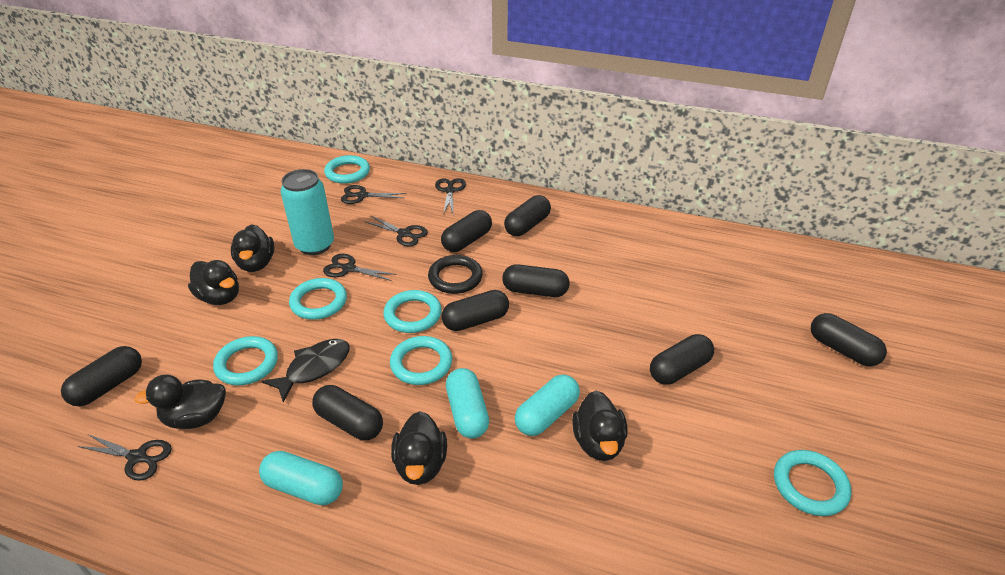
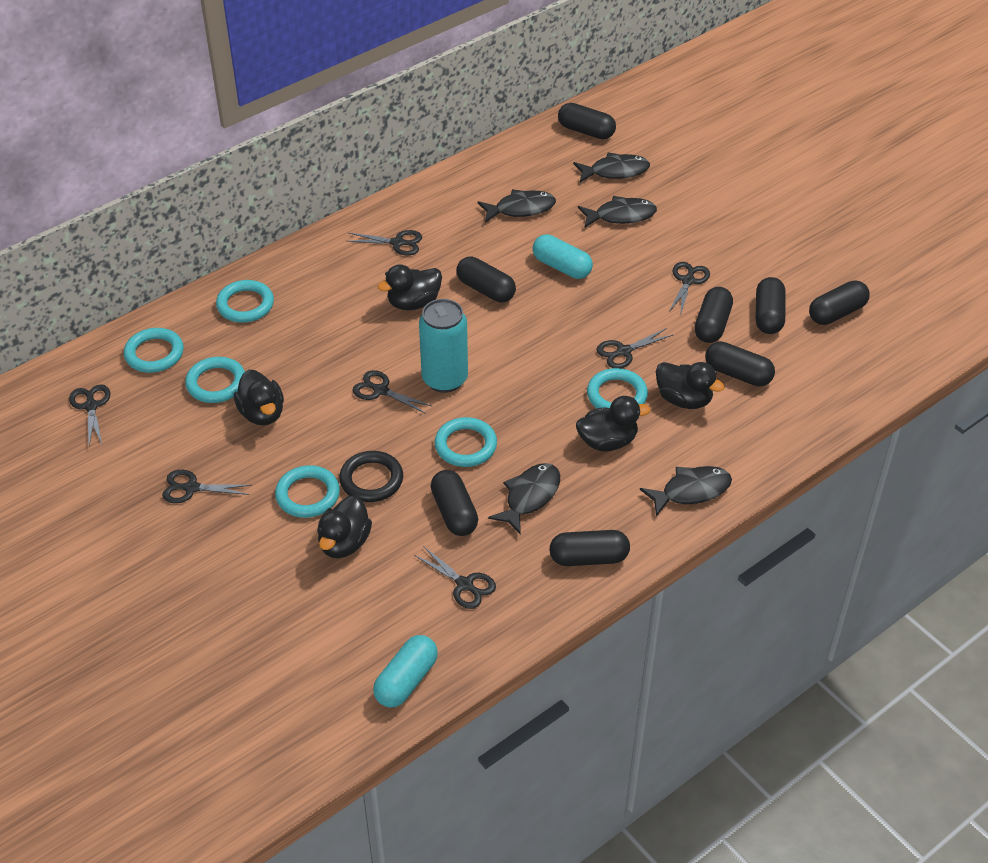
black fish: [262,339,350,403] = 1 -> [477,189,556,223] [488,463,560,535] [573,152,650,183] [578,196,657,228] [640,466,732,517] = 5
black scissors: [78,434,172,481] [323,254,397,281] [341,185,407,204] [364,215,428,247] [435,178,466,215] = 5 -> [69,384,110,445] [162,470,251,503] [346,230,422,255] [352,370,433,414] [414,546,496,609] [596,328,673,369] [669,262,710,316] = 7
turquoise capsule: [259,451,343,505] [446,368,489,439] [515,374,580,436] = 3 -> [373,635,438,707] [532,234,593,279] = 2

